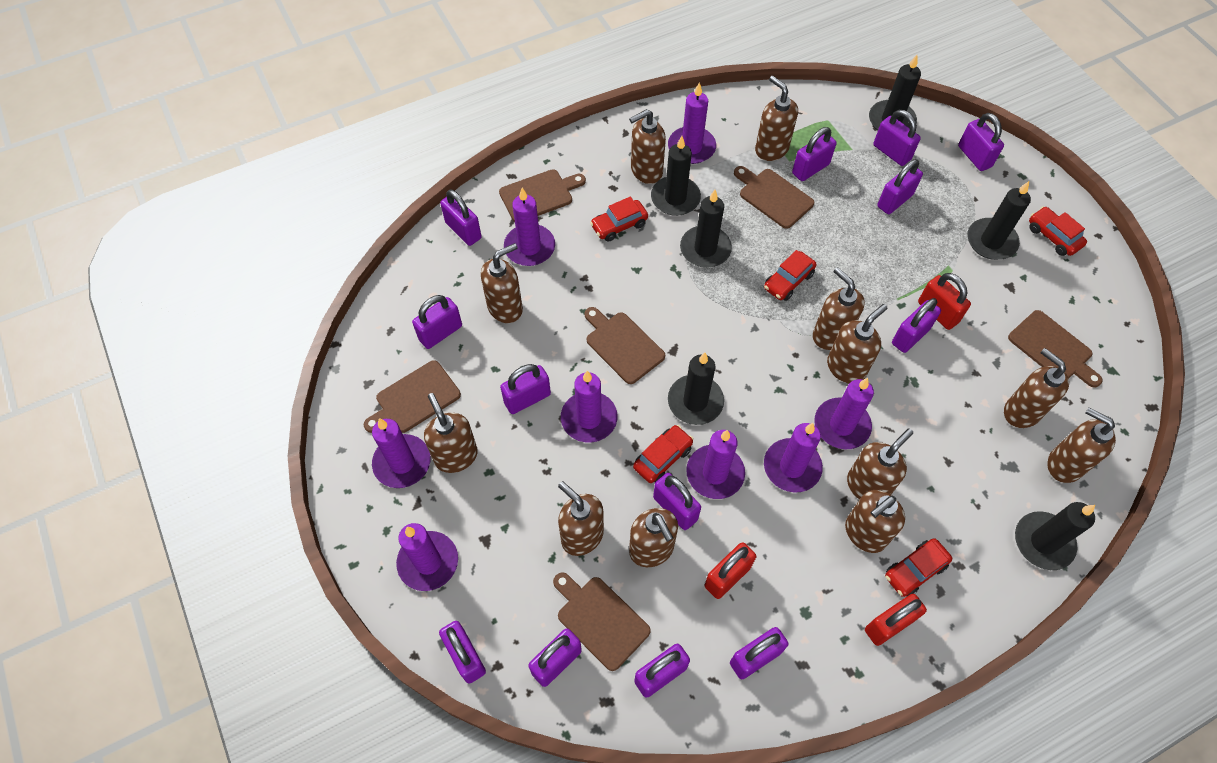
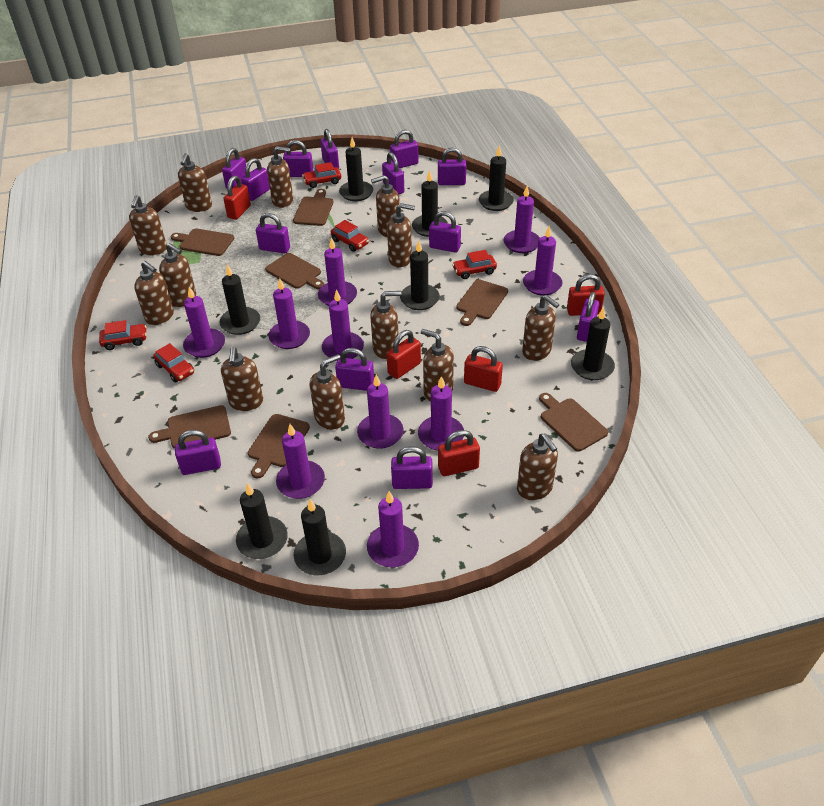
black candle: [651,136,701,216] [668,352,724,425] [680,190,732,268] [869,55,921,131] [967,181,1031,260] [1015,502,1095,570] = 6 -> [219,264,260,335] [236,483,288,559] [294,499,346,575] [339,137,373,201] [400,241,440,310] [412,170,448,237] [479,145,514,211] [571,307,615,380] = 8
brown cutting board: [364,360,461,433] [499,169,586,222] [553,572,651,671] [584,307,665,384] [734,166,814,229] [1008,310,1103,388] = 6 -> [148,405,231,449] [171,228,234,256] [248,414,310,478] [265,253,324,289] [293,189,334,226] [456,279,508,326] [539,393,608,452] = 7
brown soap dispenser: [424,393,478,473] [481,243,523,323] [558,481,604,556] [629,109,666,184] [629,508,678,567] [755,76,798,161] [813,267,865,350] [827,304,887,384] [845,490,905,553] [847,428,913,500] [1004,348,1069,428] [1048,408,1116,483] = 12 -> [129,195,167,255] [134,261,174,325] [159,243,196,307] [178,153,212,212] [221,347,263,411] [267,146,293,208] [310,354,345,430] [370,291,401,360] [371,175,400,237] [387,203,415,268] [421,329,454,401] [517,433,558,500] [522,295,560,361] = 13
purple candle: [372,418,431,488] [396,523,458,591] [504,188,555,266] [561,371,617,442] [668,82,716,164] [686,430,745,499] [764,423,823,493] [814,378,874,449] = 8 -> [183,287,225,358] [268,278,310,349] [276,424,325,499] [318,237,357,306] [322,289,364,359] [357,374,404,449] [367,491,419,568] [418,376,464,451] [504,186,540,253] [523,226,562,296] = 10
red padlock: [705,542,756,599] [865,594,927,646] [918,273,971,330] = 3 -> [224,176,251,220] [387,330,421,379] [438,430,480,476] [464,346,503,392] [567,274,605,316] = 5

